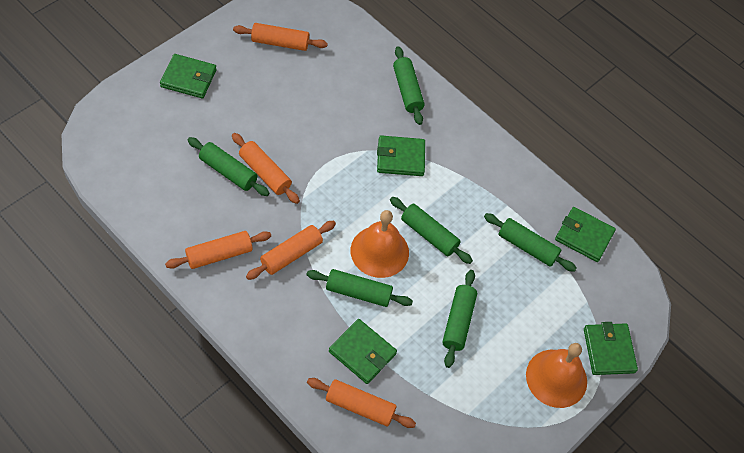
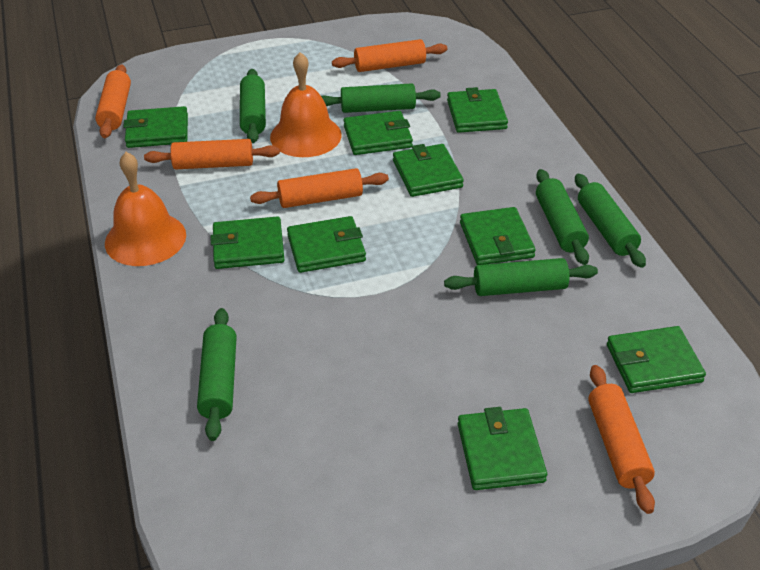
green wallet: [160,54,217,98] [329,319,397,384] [377,135,425,176] [555,207,616,262] [584,322,638,375] = 5 -> [123,106,188,148] [211,216,284,269] [287,216,366,273] [344,111,413,155] [393,144,464,197] [447,87,508,133] [458,407,547,490] [460,207,536,265] [607,326,706,393] = 9

